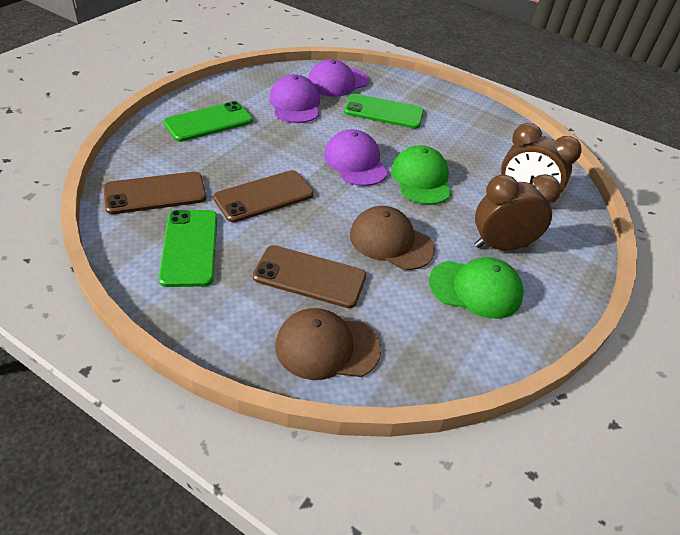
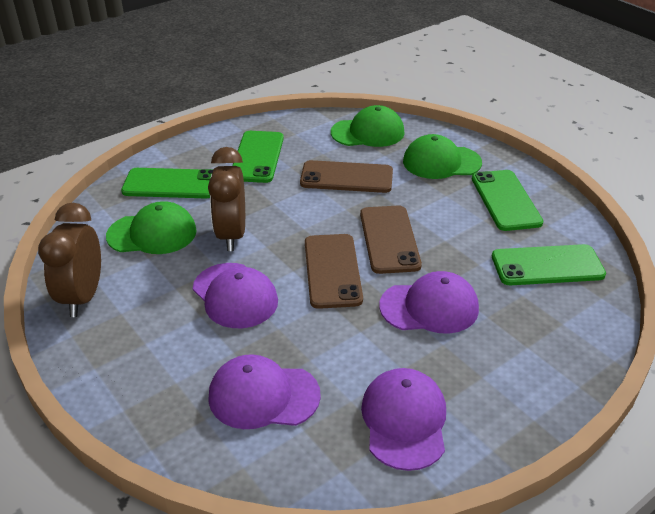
brown cap: [275,308,381,380] [350,206,435,270] = 2 -> none = 0
green cap: [391,145,451,205] [429,257,524,319] = 2 -> [106,201,197,254] [331,105,405,147] [403,134,482,179] = 3
green phone: [159,210,217,287] [163,101,253,142] [344,94,424,129] = 3 -> [121,168,213,198] [232,131,284,183] [472,170,543,231] [492,244,606,285] = 4
purple cap: [269,74,320,123] [308,59,369,97] [324,129,388,186] = 3 -> [193,263,278,328] [208,354,321,429] [361,368,446,471] [379,271,479,334] = 4

